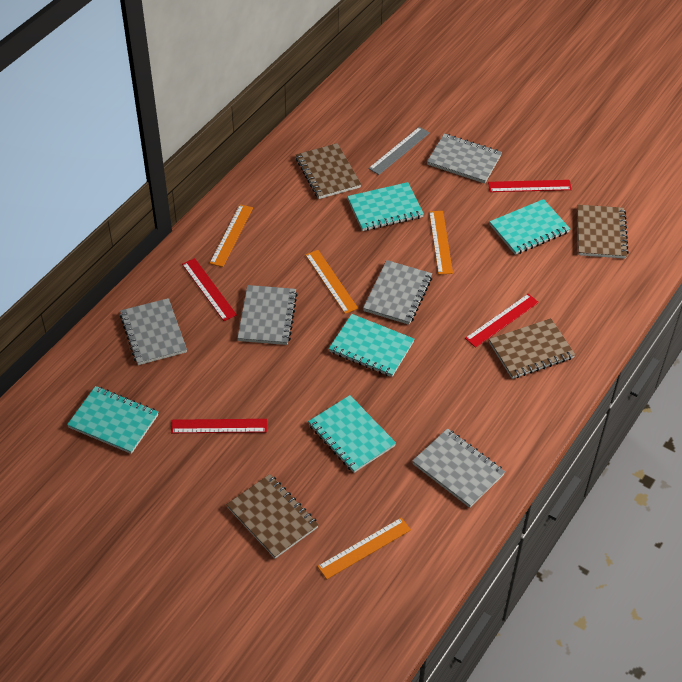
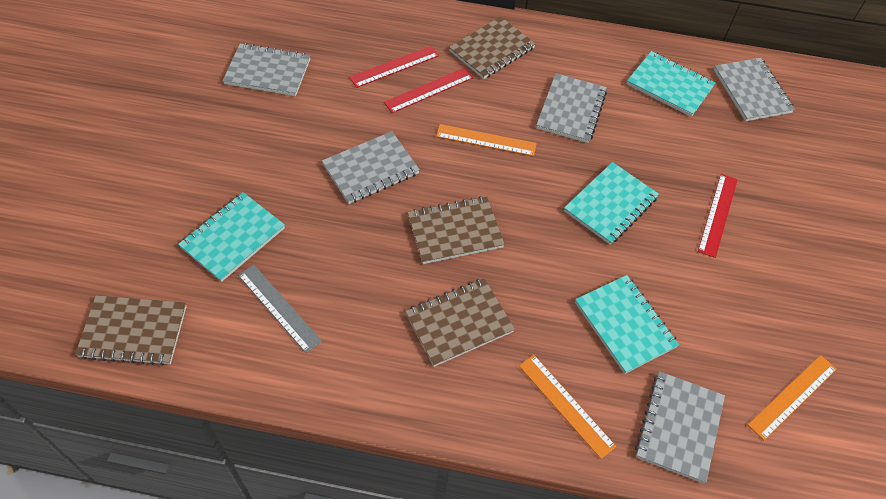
orange ruler: [210,204,253,267] [305,250,358,314] [317,518,411,579] [429,211,453,274] = 4 -> [436,124,537,156] [519,355,616,459] [748,355,837,440] = 3
red ruler: [171,419,267,433] [182,258,237,321] [465,294,539,348] [488,180,572,192] = 4 -> [349,46,439,88] [384,68,473,113] [698,174,738,258] = 3
turquoise notebook: [67,386,158,454] [308,395,396,473] [329,314,414,377] [347,182,424,231] [489,199,570,255] = 5 -> [178,192,285,282] [564,162,659,245] [575,275,679,374] [627,51,716,117] = 4

